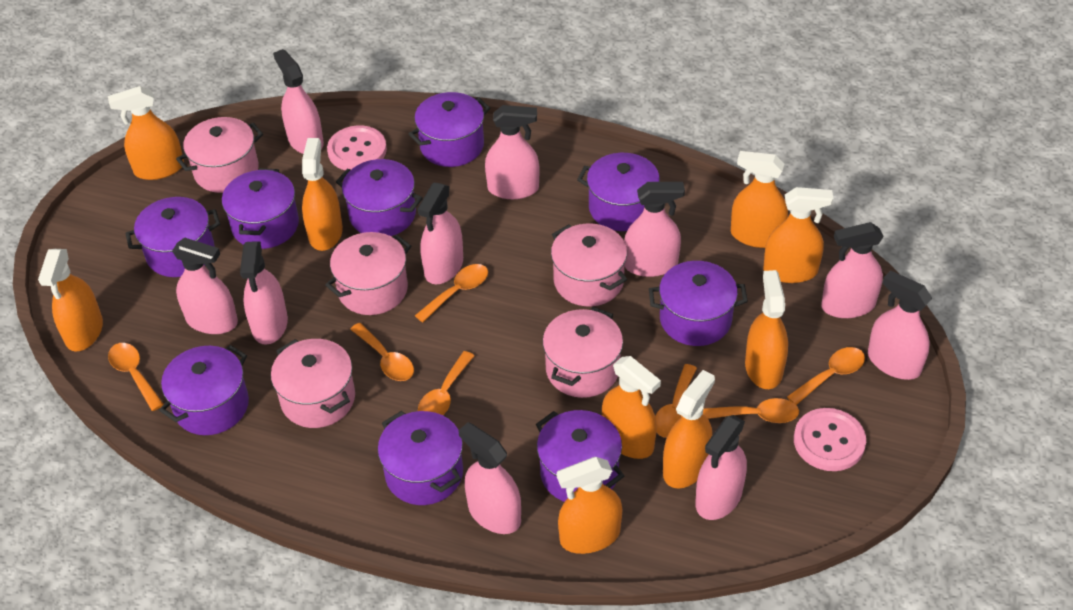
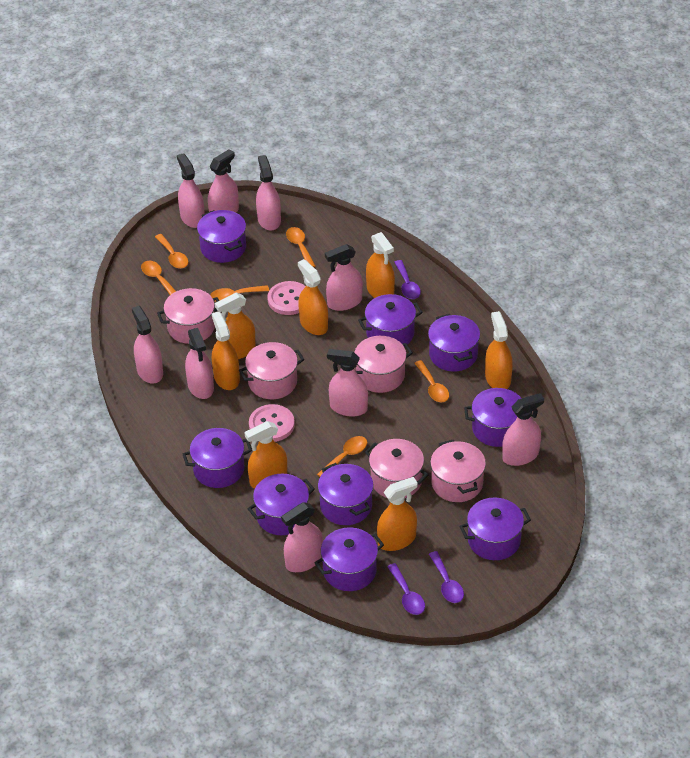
orange spoon: [108,343,164,411] [350,323,414,381] [415,264,488,323] [418,351,475,415] [655,364,697,438] [703,398,799,423] [787,347,865,405] = 7 -> [141,261,176,295] [155,234,188,269] [210,285,269,302] [286,227,315,267] [317,436,367,477] [414,360,449,402] = 6
orange spray bottle: [38,249,103,352] [108,86,184,180] [302,138,343,251] [557,457,622,554] [602,356,661,459] [663,370,715,489] [731,151,788,248] [745,270,788,389] [763,187,833,283] = 9 -> [212,312,240,390] [215,293,255,359] [244,421,287,488] [298,259,328,335] [366,232,395,298] [377,477,418,551] [485,311,513,389] = 7
pink spray bottle: [172,238,238,334] [240,241,288,345] [273,49,324,154] [418,183,463,284] [458,422,521,534] [485,105,539,199] [624,182,685,277] [695,415,747,520] [821,222,884,318] [868,270,932,380] = 10 -> [132,306,163,384] [177,153,205,228] [185,328,214,399] [208,149,239,213] [256,155,281,231] [281,502,323,572] [325,244,363,311] [327,349,368,417] [502,393,544,466] = 9
purple spoon: none = 0 -> [387,563,425,615] [394,260,421,299] [429,551,464,603] = 3

